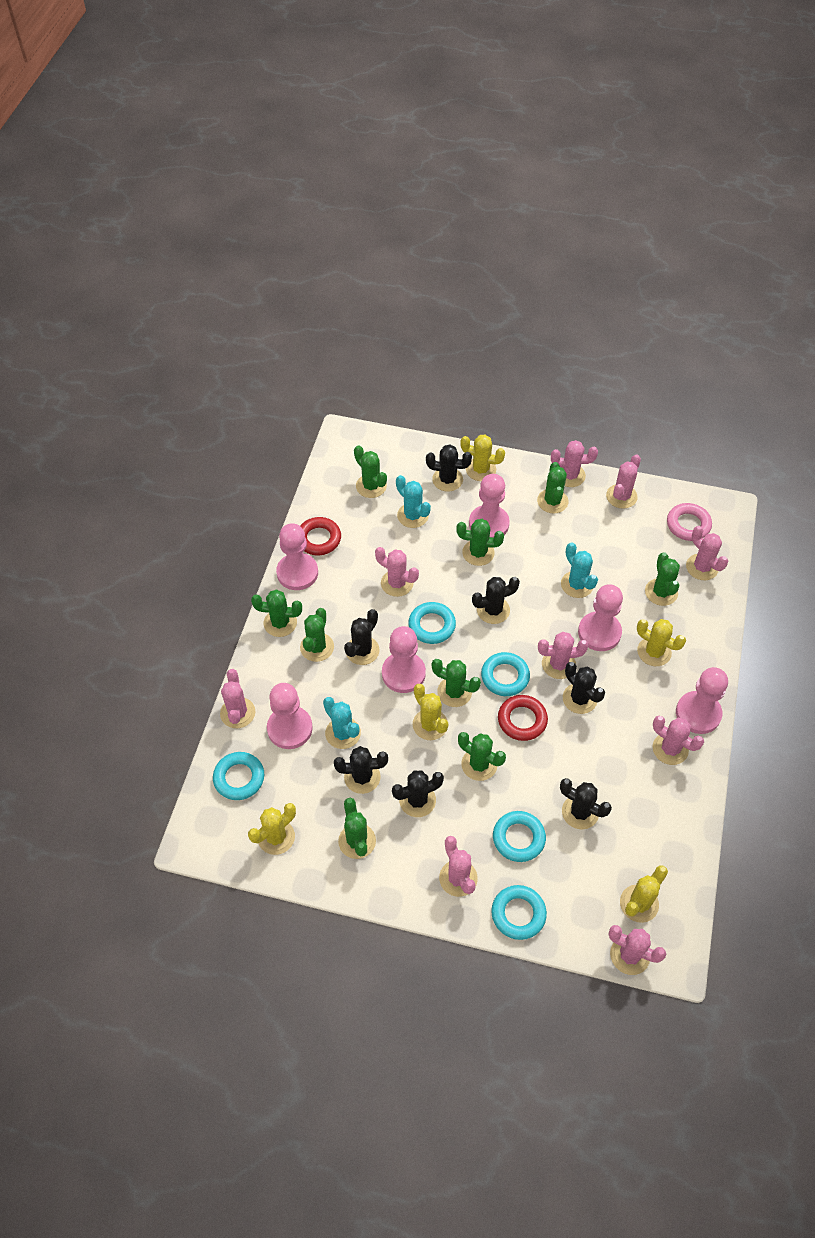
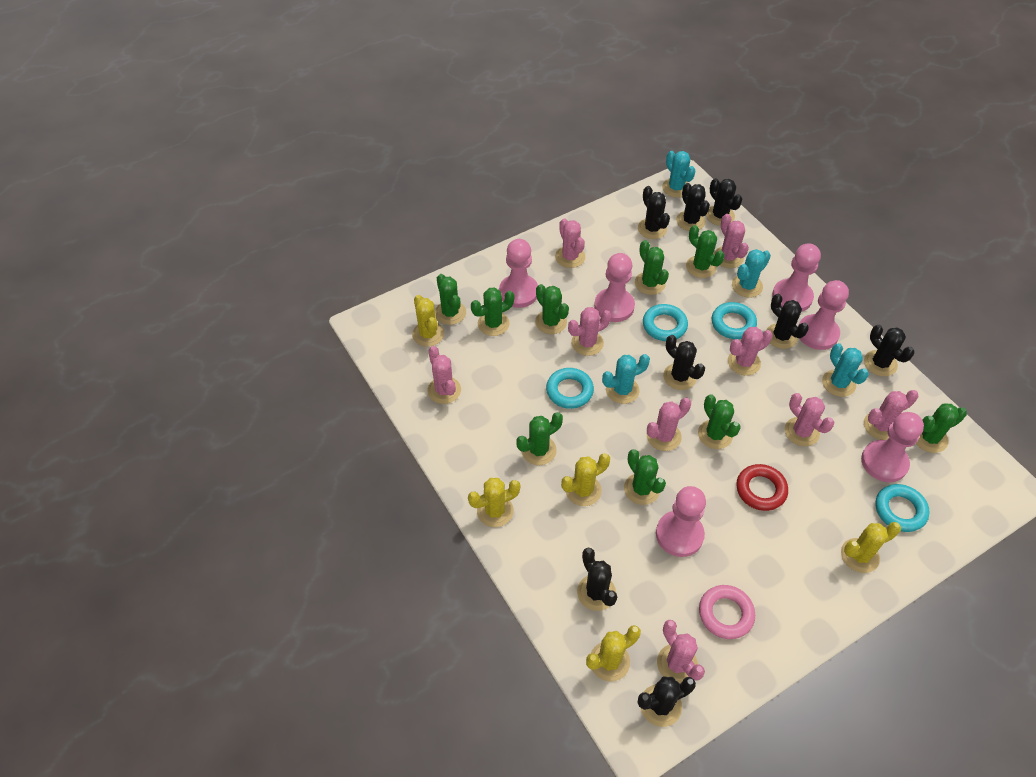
black cactus: [334,746,388,794] [344,609,380,665] [392,770,444,817] [426,445,472,491] [472,577,520,624] [560,778,612,830] [563,662,605,714] = 7 -> [577,548,617,611] [637,677,696,727] [638,186,670,239] [663,335,705,390] [676,183,710,231] [706,178,742,226] [766,294,809,349] [864,325,915,377] = 8
red ring: [300,517,341,555] [498,695,548,741] = 2 -> [736,464,788,511] = 1
turquoise cactus: [323,697,361,749] [396,475,431,528] [561,542,598,598] = 3 -> [602,354,650,404] [662,151,696,198] [732,249,771,298] [822,343,869,397] = 4
turquoise ring: [213,752,264,800] [408,602,456,644] [481,652,530,696] [491,885,547,940] [493,811,546,862] = 5 -> [546,368,594,409] [643,304,688,341] [712,302,757,339] [876,484,929,532] = 4

